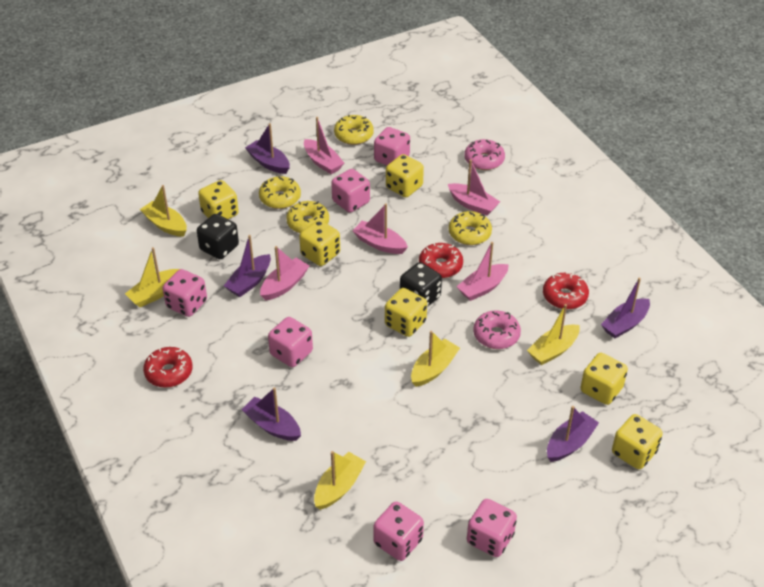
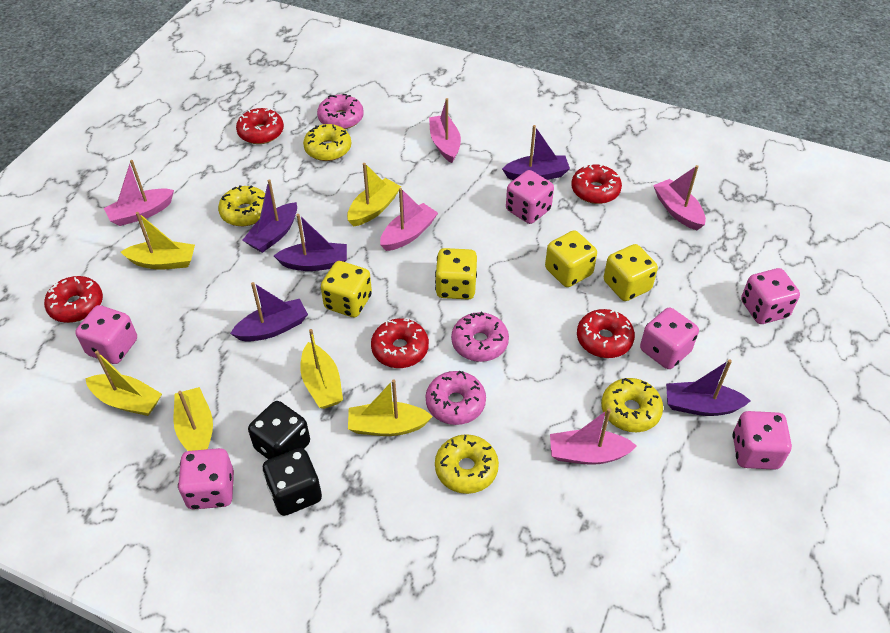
pink donut: [464,139,505,170] [473,310,521,349] = 2 -> [317,94,364,129] [426,371,486,425] [451,312,509,362] = 3
red donut: [143,347,192,388] [419,243,463,278] [543,272,589,309] = 3 -> [44,276,103,323] [236,108,284,144] [371,319,429,368] [571,164,622,204] [577,309,635,358] = 5
yellow boat: [125,247,179,307] [140,185,187,237] [314,451,366,510] [411,331,460,387] [527,304,580,365] = 5 -> [85,351,162,416] [121,212,195,270] [174,387,213,451] [300,329,343,409] [347,163,401,227] [348,379,433,436] = 6
yellow dice: [198,180,239,219] [299,220,340,266] [385,288,427,337] [386,154,424,197] [581,353,628,405] [612,414,663,469] = 6 -> [321,261,372,318] [435,248,477,299] [545,230,597,287] [604,244,658,301] = 4

